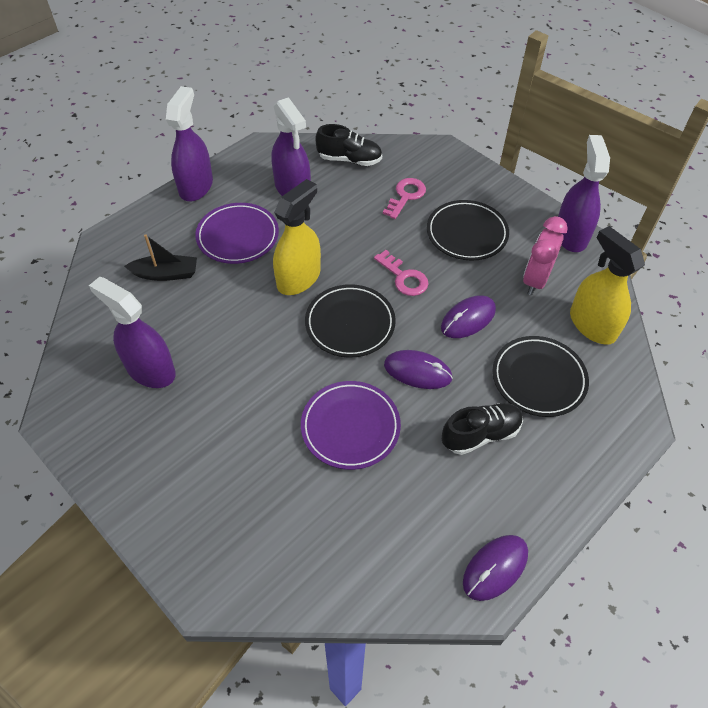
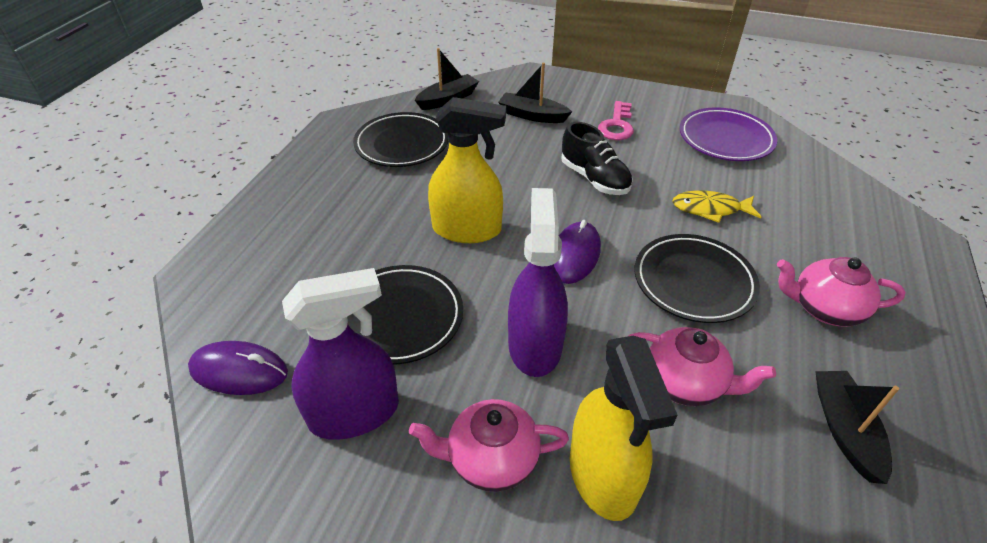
black boat: [124,234,197,281] = 1 -> [415,48,479,110] [498,63,572,123] [815,371,899,484] = 3
black shoe: [315,124,382,166] [442,403,523,455] = 2 -> [561,122,633,195] = 1
pink clock: [523,216,568,295] = 1 -> none = 0
pink key: [374,250,429,296] [383,178,426,219] = 2 -> [598,101,634,140] = 1
pink teapot: none = 0 -> [409,399,569,492] [629,327,776,406] [777,257,906,327] = 3
purple mouse: [384,350,453,389] [441,295,496,338] [463,535,528,601] = 3 -> [188,341,288,395] [554,220,601,284] = 2
purple plate: [195,203,279,264] [301,381,401,470] = 2 -> [680,107,777,161] = 1
purple spray bottle: [89,277,176,388] [166,86,213,201] [271,97,311,196] [558,135,610,252] = 4 -> [282,268,399,440] [508,188,568,377] = 2
yellow fish: none = 0 -> [672,190,761,223] = 1

